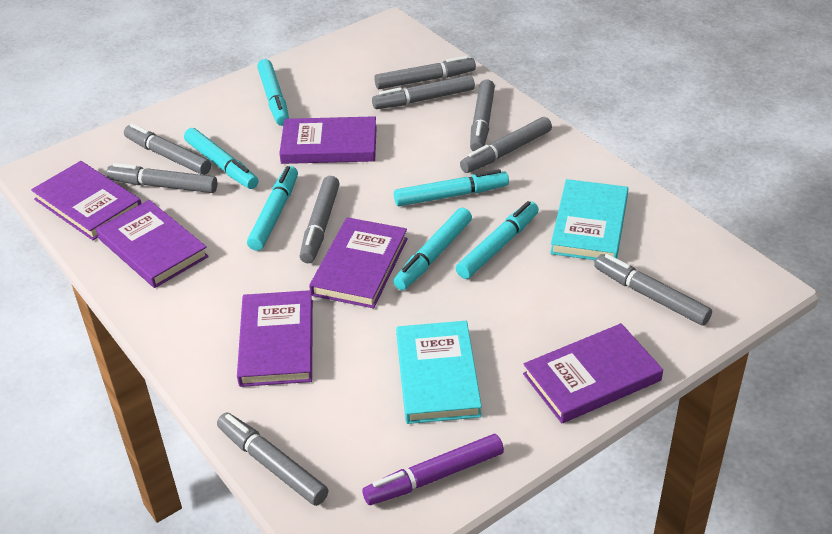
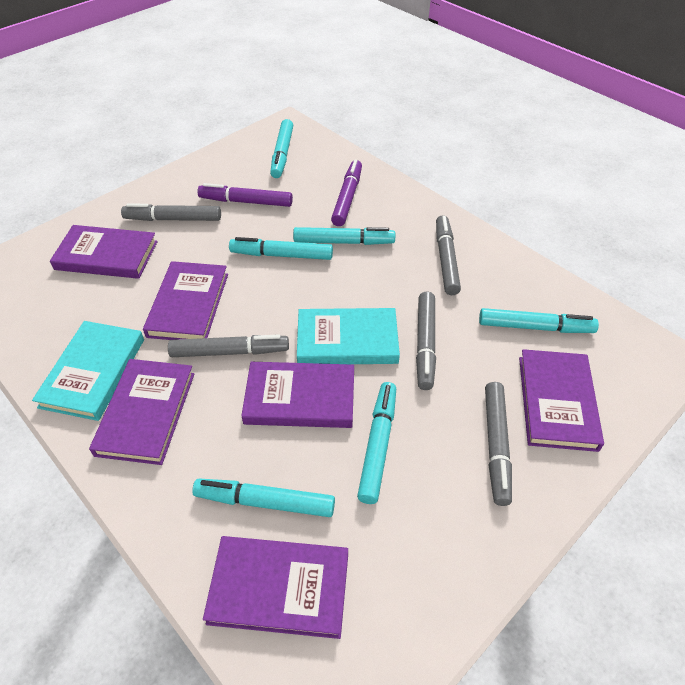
grey marker: [106,163,217,193] [124,124,211,175] [217,413,329,506] [299,176,340,263] [372,75,475,109] [374,56,476,89] [460,117,552,173] [470,79,495,151] [594,254,712,326] = 9 -> [121,204,221,221] [168,334,289,357] [416,292,436,390] [436,215,461,295] [485,382,512,506] = 5
purple marker: [362,434,504,505] = 1 -> [197,183,293,207] [331,160,362,226] = 2

